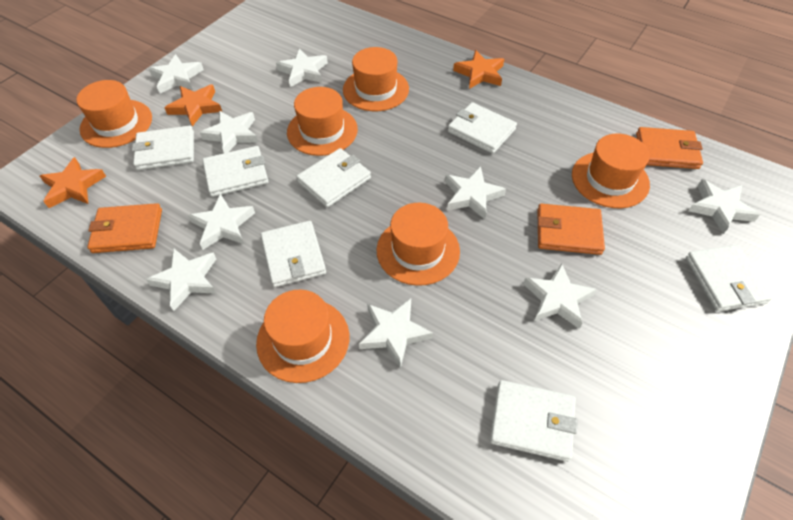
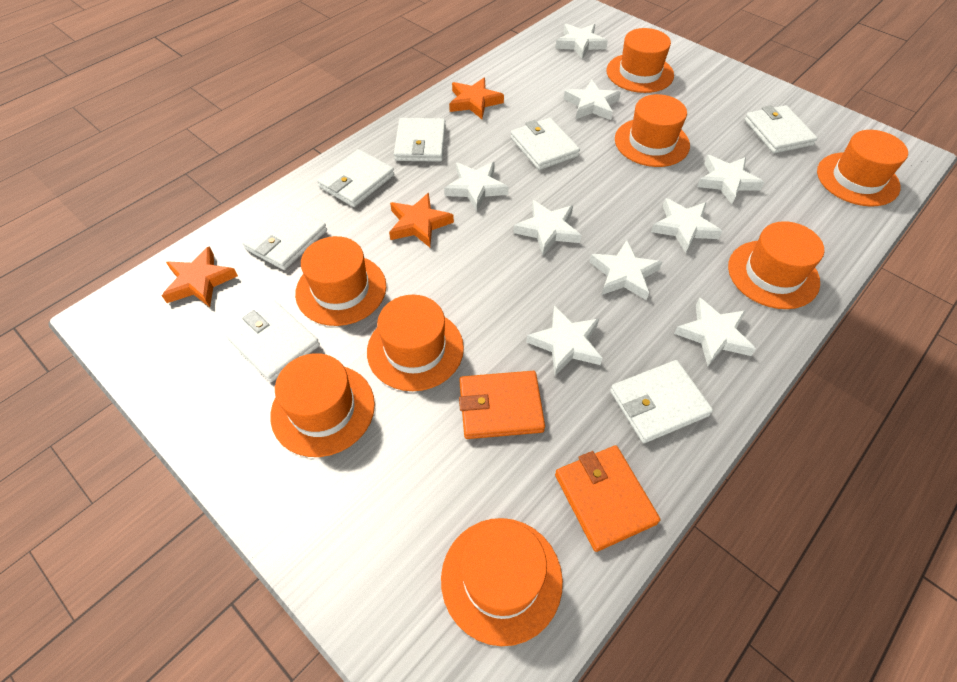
orange hat: [76,80,152,148] [256,290,349,383] [287,87,358,156] [343,47,409,111] [377,203,460,286] [572,134,650,208] = 6 -> [270,353,375,457] [295,236,386,326] [367,295,464,391] [441,518,563,646] [607,28,674,93] [615,94,690,167] [728,221,824,309] [817,130,908,207] = 8
orange wallet: [87,203,162,253] [537,204,605,255] [636,127,703,169] = 3 -> [459,371,545,439] [555,445,660,552] = 2

